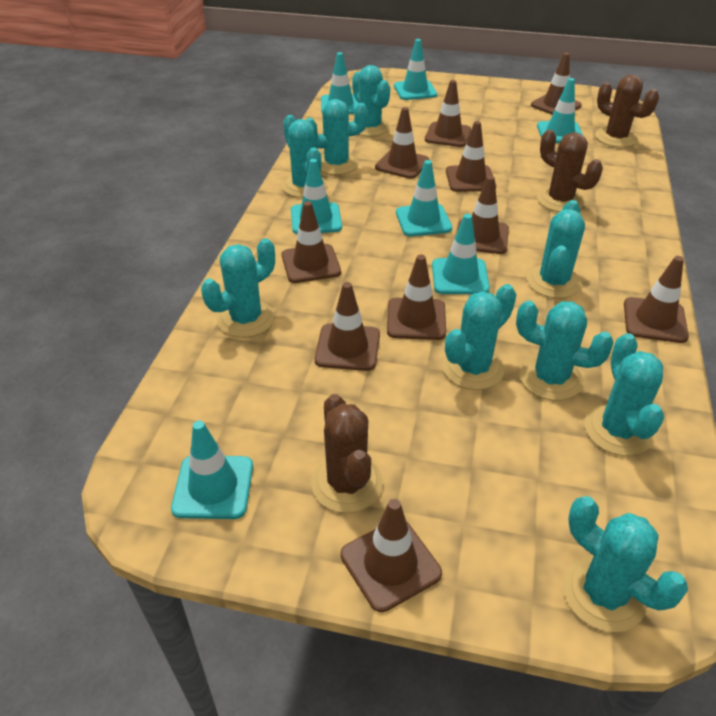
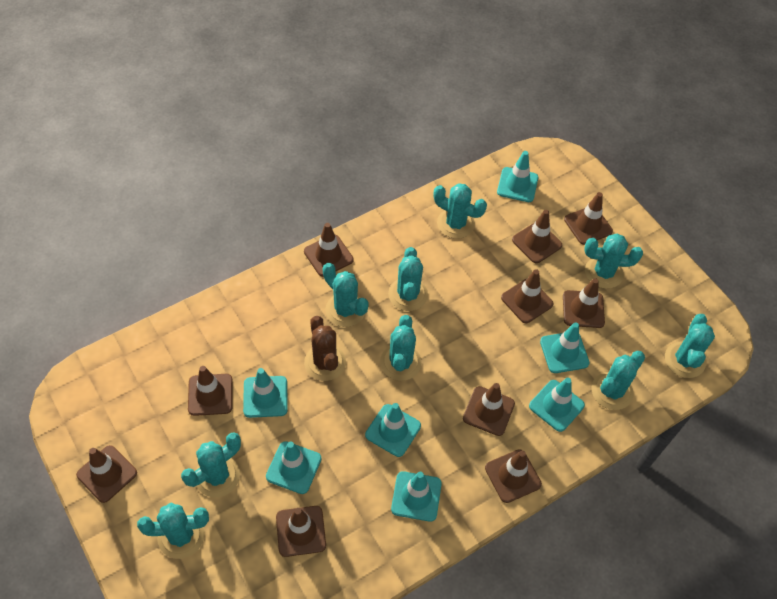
brown cactus: [311,394,383,513] [537,130,603,212] [595,75,659,147] = 3 -> [304,316,346,381] = 1

